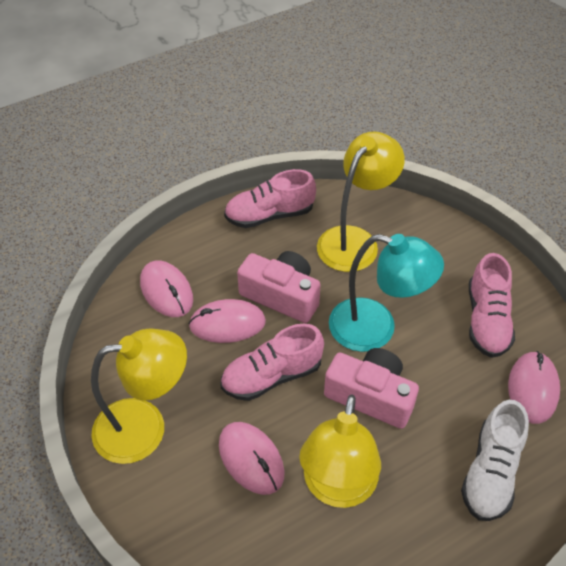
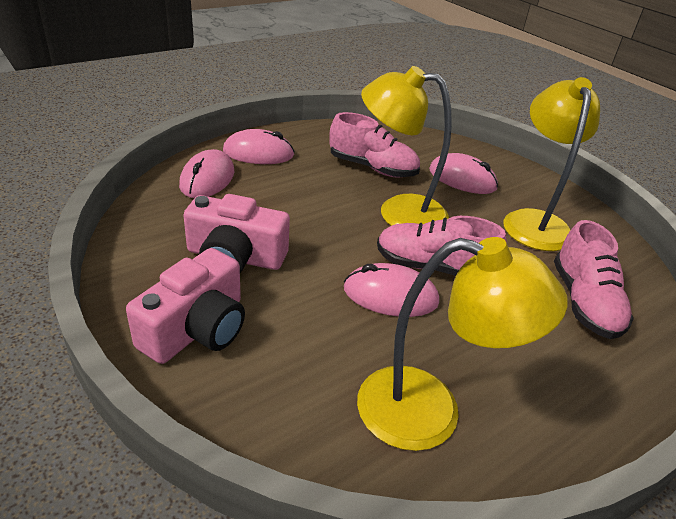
turquoise lamp: [329,234,444,352] = 1 -> none = 0
white shoe: [461,400,529,521] = 1 -> none = 0

